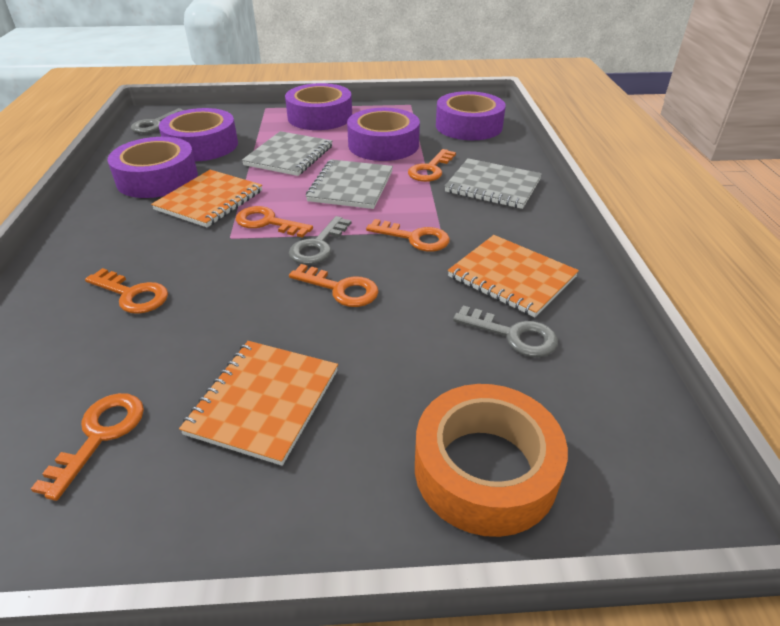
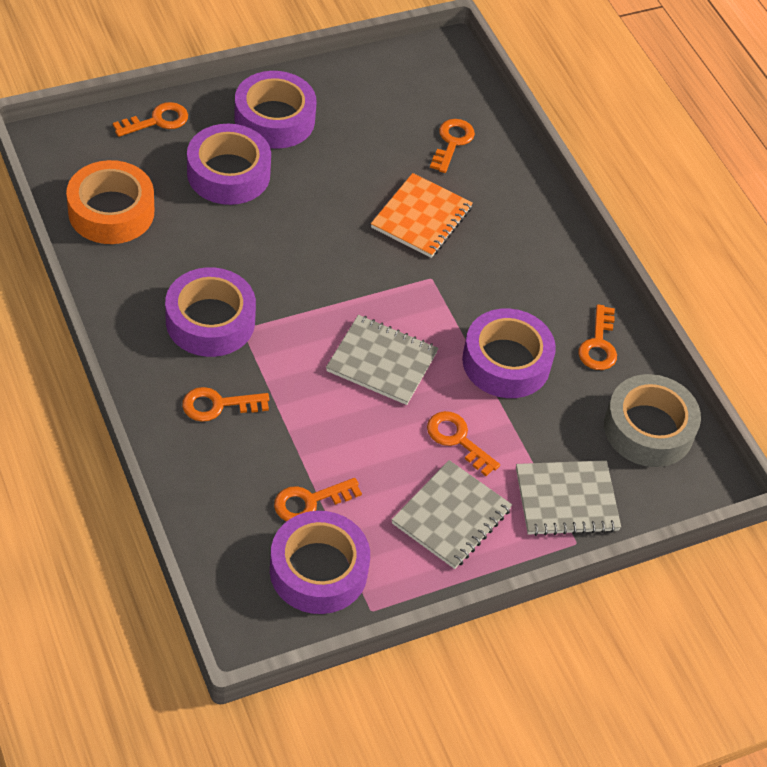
grey key: [131,108,184,133] [289,216,351,265] [453,305,558,357] = 3 -> none = 0
grey tape: none = 0 -> [604,374,701,467] = 1
orange notebook: [151,170,262,228] [179,341,338,466] [448,235,579,317] = 3 -> [371,173,473,258] = 1

